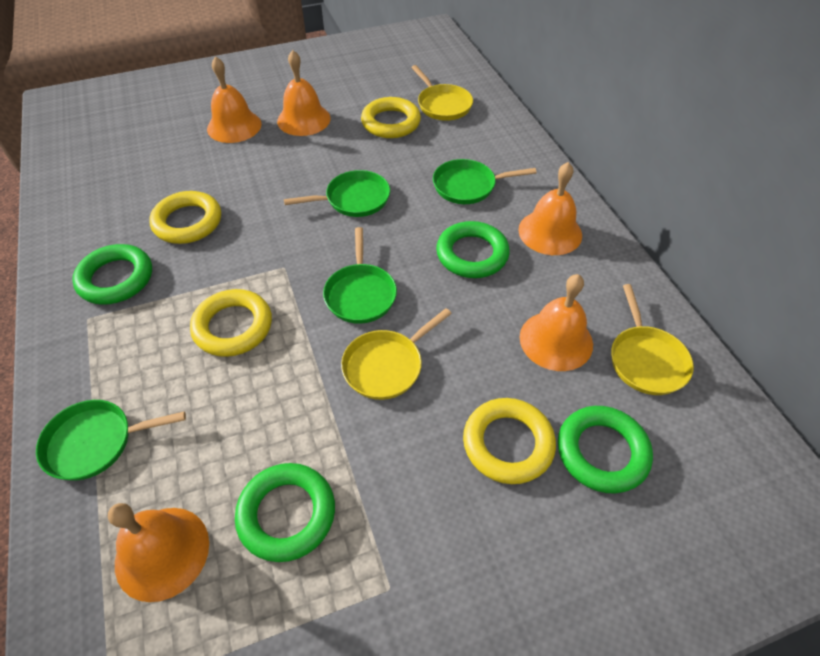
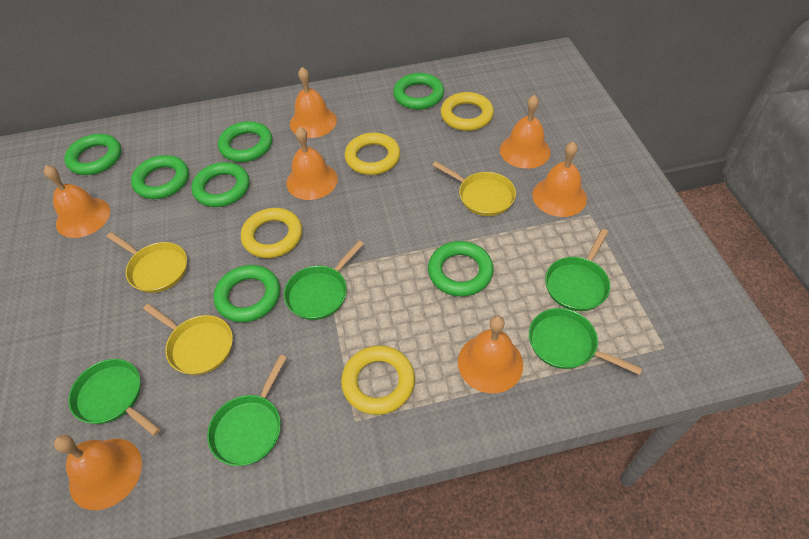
green pan: [36,400,186,481] [284,170,390,217] [323,227,397,324] [433,159,537,204] = 4 -> [69,359,160,436] [207,355,287,466] [284,240,364,320] [529,308,643,375] [545,229,611,311] = 5
green ring: [72,244,152,305] [235,463,335,562] [436,221,510,278] [558,406,653,493] = 4 -> [64,134,121,175] [131,155,189,199] [191,162,250,207] [213,265,280,322] [218,121,272,162] [393,73,444,110] [428,241,494,297] = 7
orange bell: [108,503,209,602] [207,56,262,143] [277,50,331,136] [518,162,582,255] [520,274,593,371] = 5 -> [44,165,110,238] [54,435,142,510] [286,127,338,200] [290,67,337,138] [458,316,523,393] [500,95,551,169] [532,141,587,217] = 7

